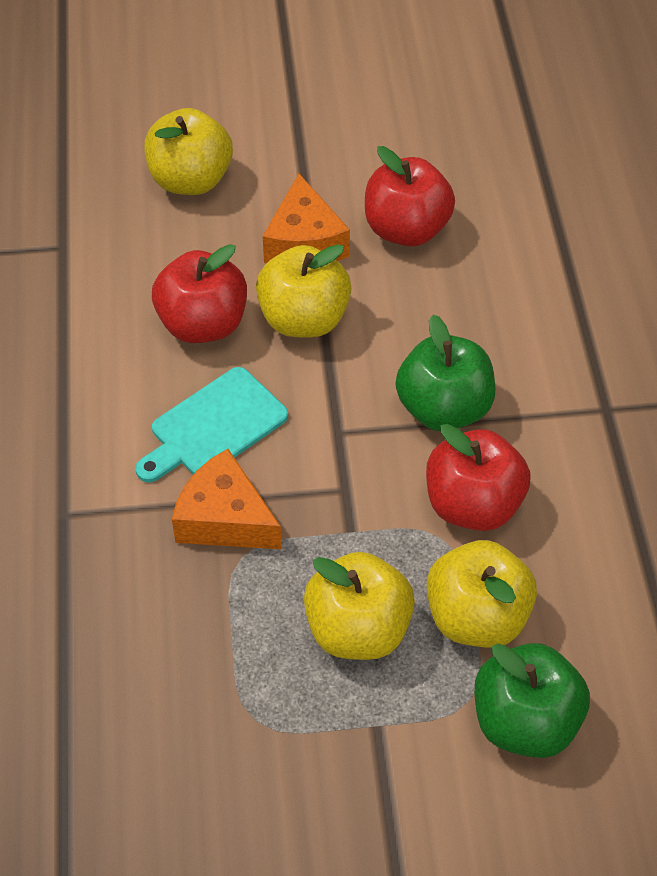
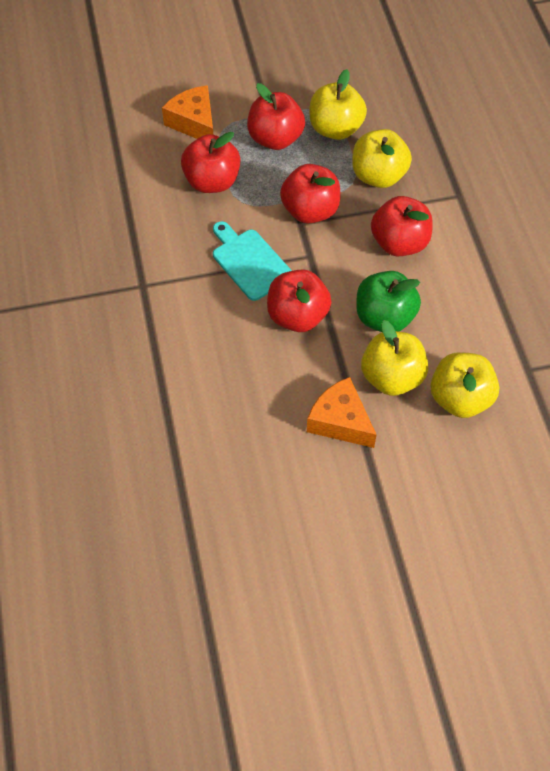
green apple: [396,315,495,431] [474,643,590,758] = 2 -> [356,271,421,332] = 1
red apple: [152,244,247,343] [365,146,455,247] [426,424,531,531] = 3 -> [181,132,241,193] [247,83,305,150] [267,269,332,332] [280,164,340,224] [371,196,432,256] = 5

